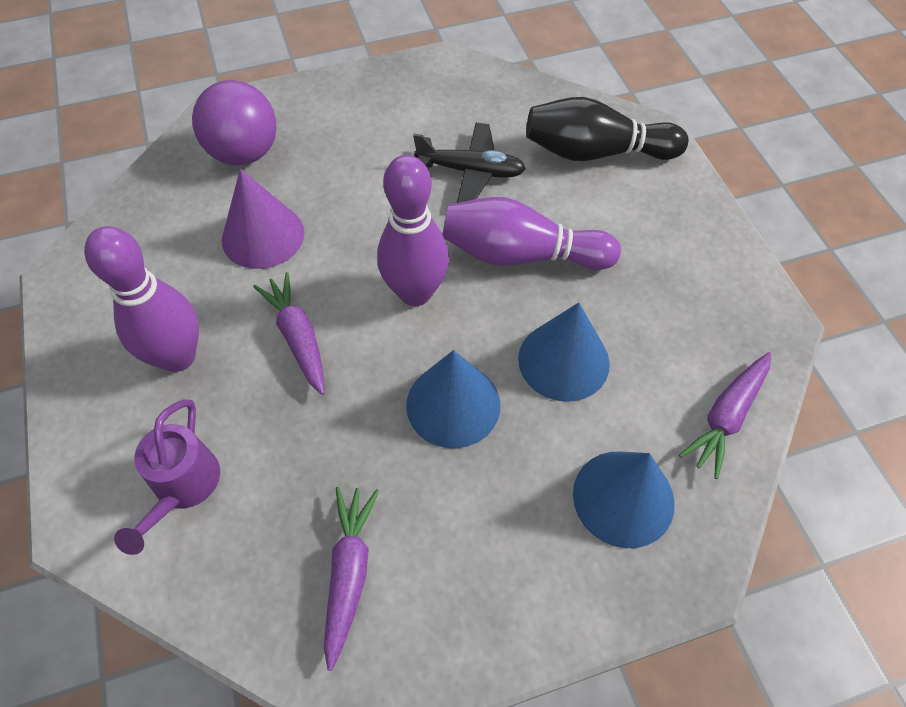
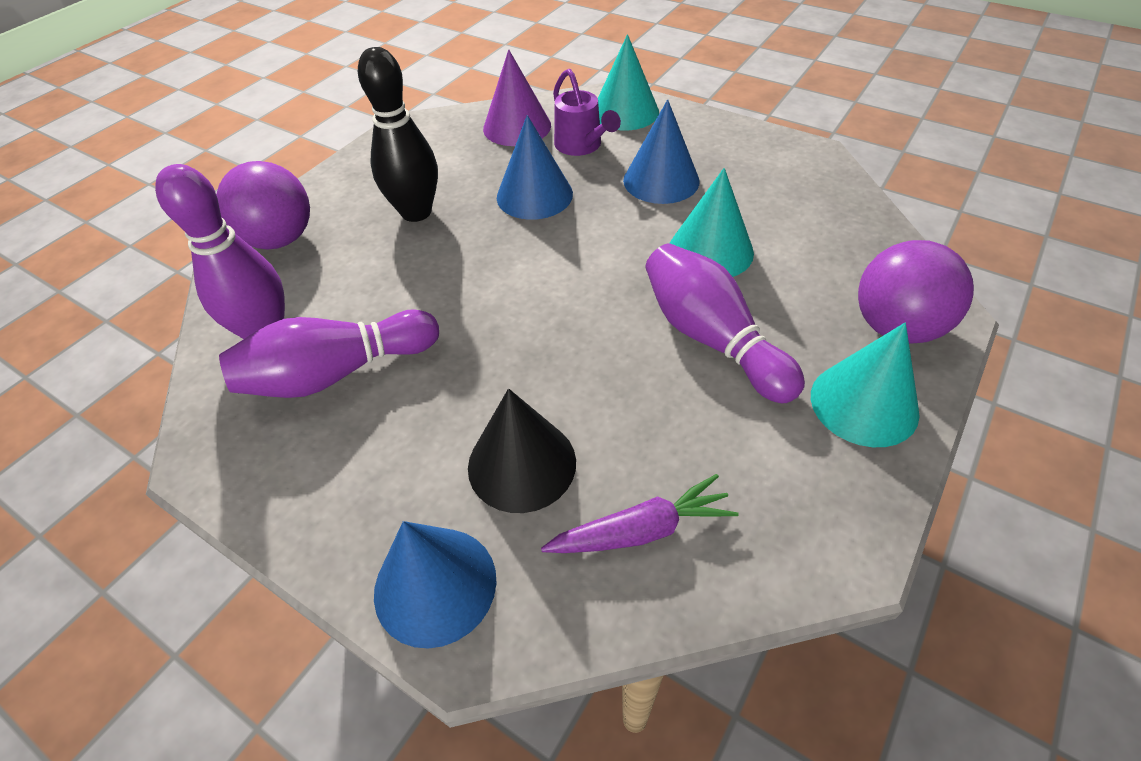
black cone: none = 0 -> [468,389,576,513] = 1
black plane: [413,123,526,203] = 1 -> none = 0
purple ball: [192,80,277,165] = 1 -> [216,161,310,250] [858,240,974,344] = 2
purple carrot: [253,272,324,395] [324,487,379,671] [679,352,771,479] = 3 -> [541,474,739,553] = 1
turquoise cone: none = 0 -> [598,34,659,130] [670,168,754,277] [811,323,920,447] = 3

